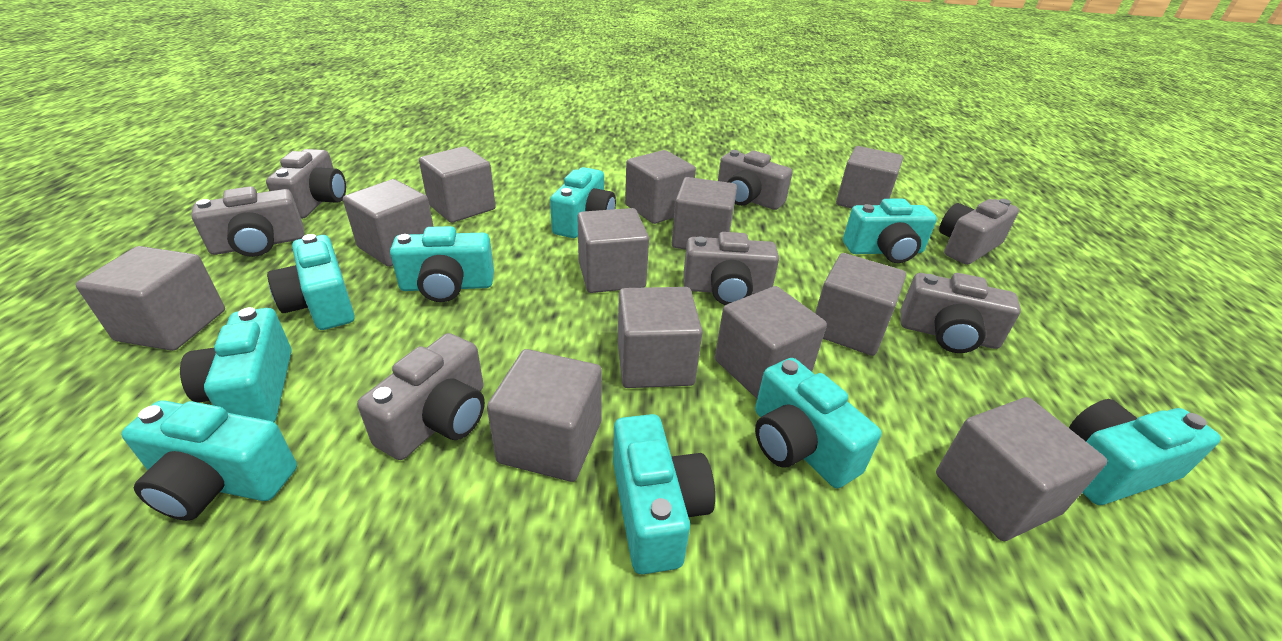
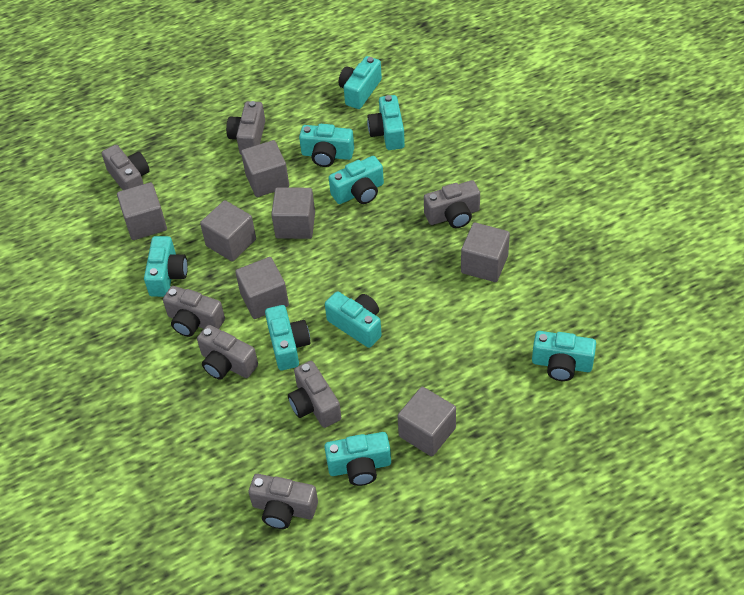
grey cube: [76,246,225,351] [343,179,434,267] [419,146,496,223] [487,349,602,482] [577,208,649,293] [618,287,703,388] [625,150,696,224] [672,177,737,250] [715,286,827,399] [815,253,906,356] [836,146,903,208] [936,397,1107,541] = 12 -> [117,182,167,240] [200,200,256,262] [235,257,289,319] [241,140,289,197] [271,187,315,239] [397,387,456,457] [461,222,510,282] = 7

